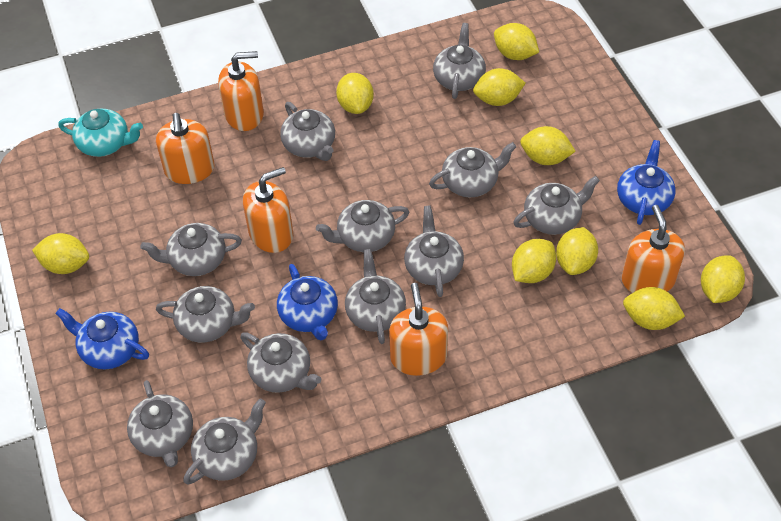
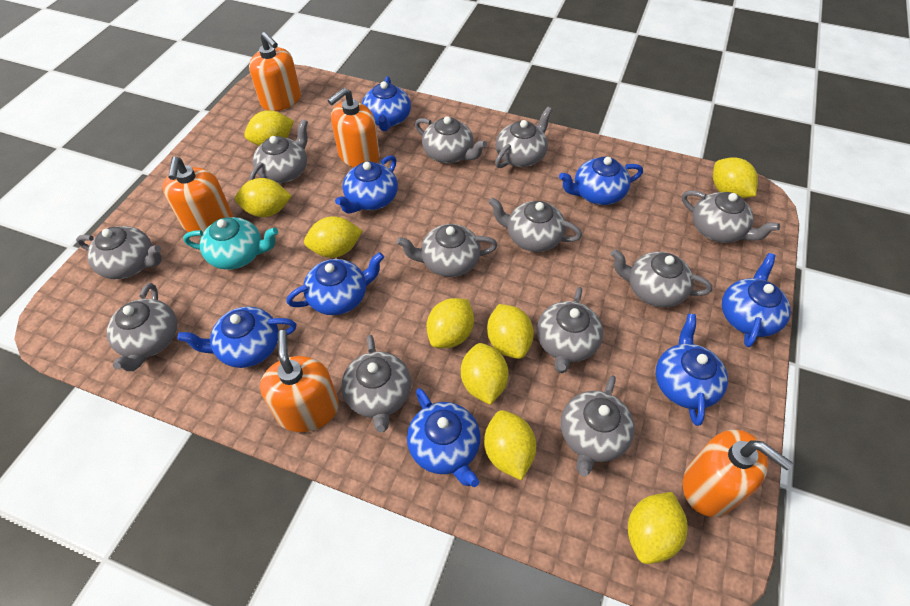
blue teapot: [55,308,149,370] [277,264,338,340] [617,140,676,225] = 3 -> [178,307,296,368] [286,252,384,315] [335,155,398,213] [362,76,411,131] [407,388,480,487] [559,157,643,205] [656,314,728,426] [722,253,791,347] = 8

